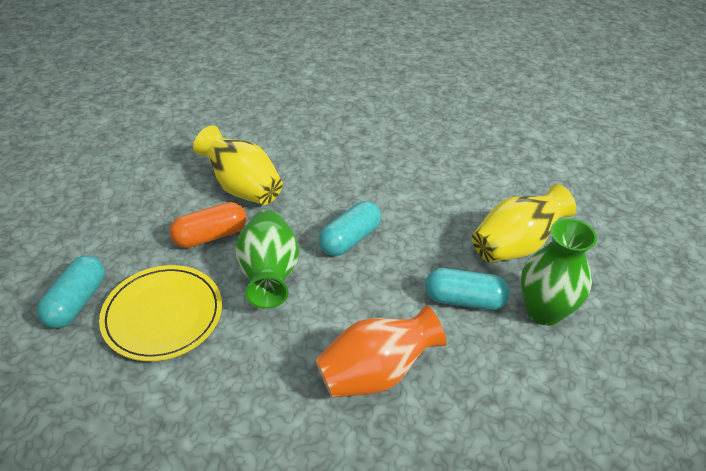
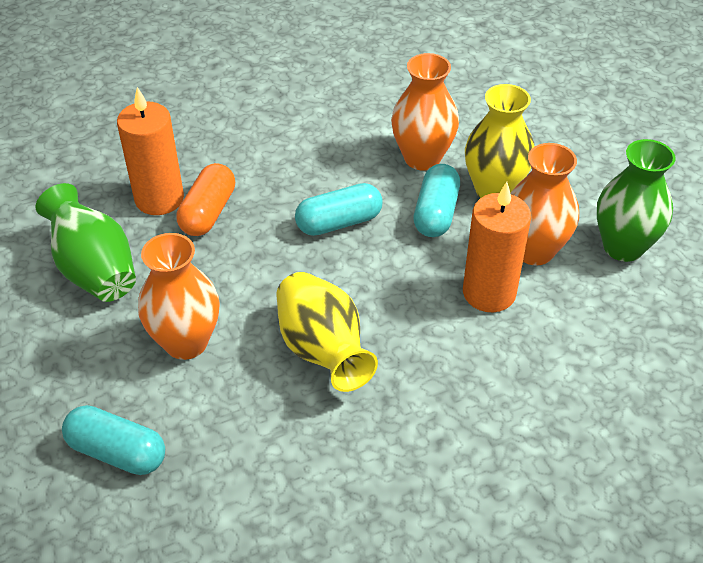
orange candle: none = 0 -> [117,87,184,215] [463,182,531,312] = 2
orange vase: [315,305,447,398] = 1 -> [138,233,220,360] [391,53,459,171] [510,143,579,266] = 3
yellow plate: [99,265,222,361] = 1 -> none = 0

